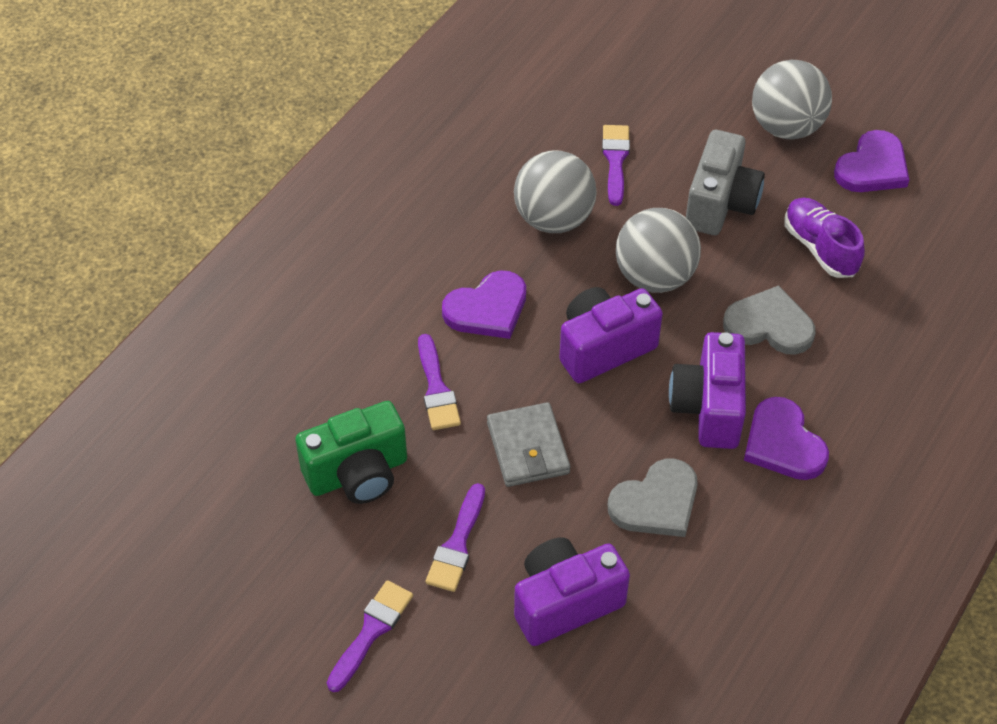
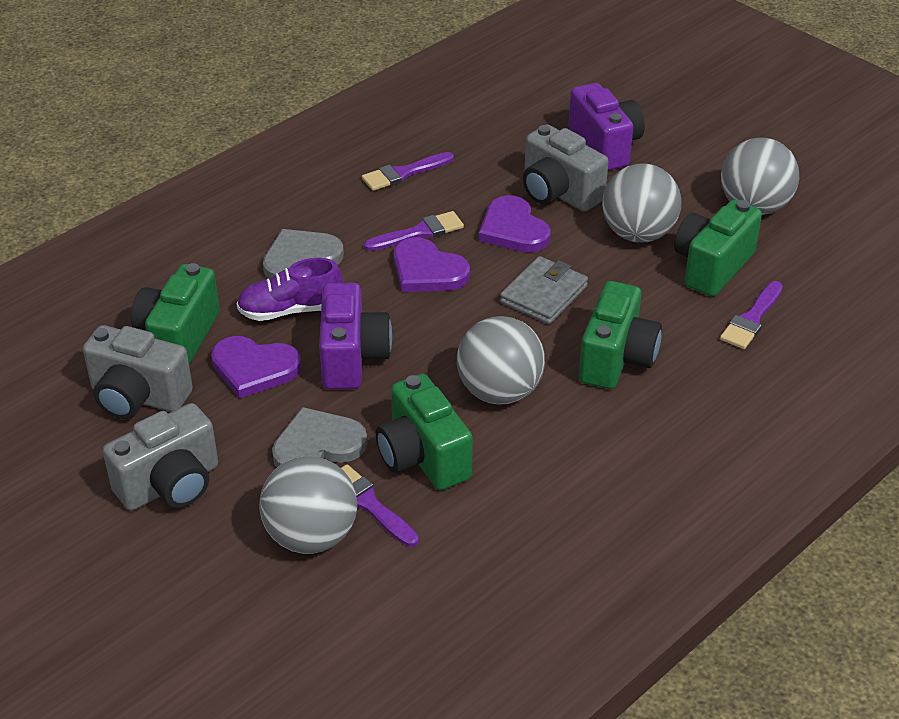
green camera: [295,401,407,504] = 1 -> [131,263,220,365] [376,374,473,490] [579,281,662,389] [674,199,762,297] = 4
grey ball: [514,151,597,233] [616,208,701,293] [752,60,832,139] = 3 -> [259,456,357,554] [457,316,545,405] [602,163,681,243] [721,138,799,215] = 4
grey camera: [686,130,765,235] = 1 -> [83,325,193,419] [103,403,218,511] [523,124,608,212] = 3
purple camera: [514,537,630,646] [559,287,663,383] [669,332,746,449] = 3 -> [319,283,392,389] [569,83,645,170] = 2

